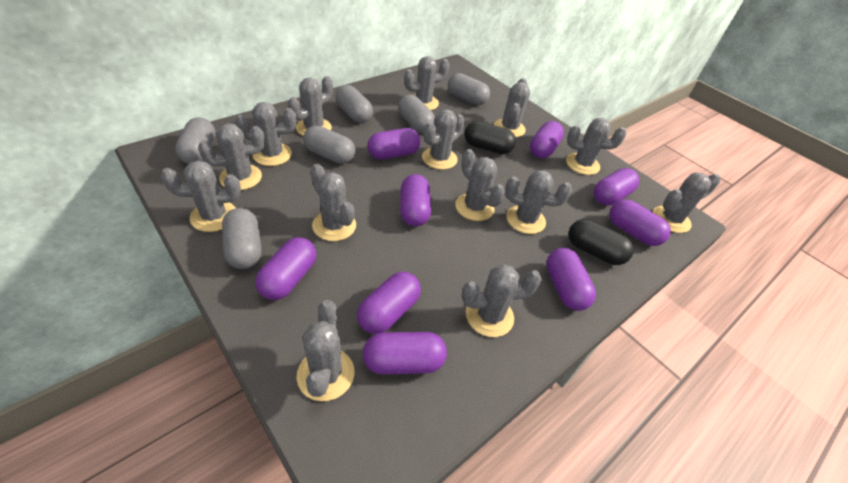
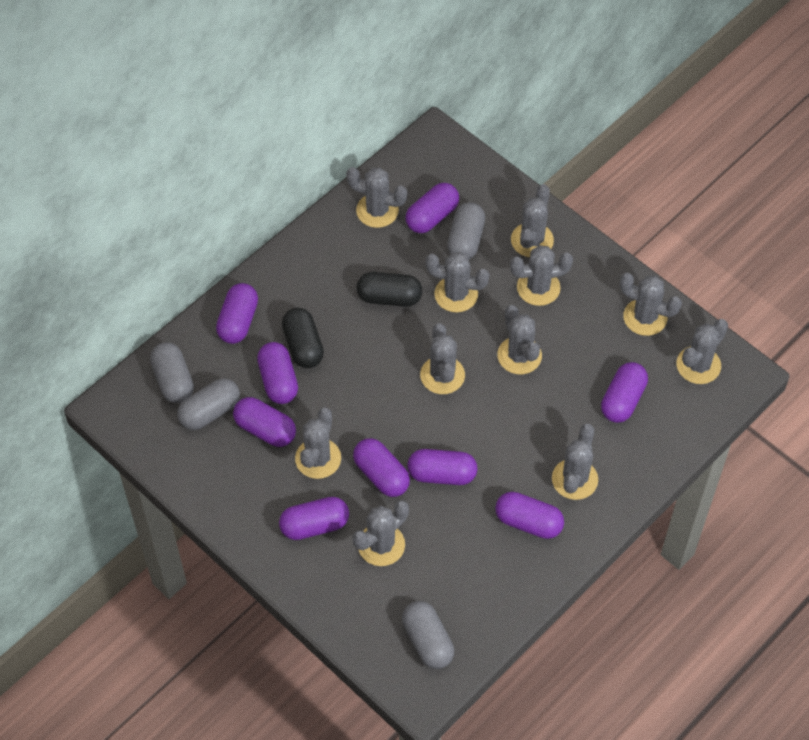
grey cactus: [161,160,241,232] [198,123,265,190] [235,102,296,166] [288,76,333,136] [297,300,354,401] [310,164,356,241] [404,56,450,110] [422,109,465,170] [455,149,505,221] [462,264,542,337] [494,78,530,137] [505,170,572,234] [566,118,626,175] [653,173,720,233] = 14 -> [295,407,341,479] [346,167,407,228] [352,501,409,566] [420,323,465,394] [425,252,490,312] [497,305,542,374] [510,245,573,306] [511,184,554,257] [552,424,598,500] [620,273,682,336] [677,319,728,384] = 11
grey capsule: [175,117,216,164] [222,208,262,269] [303,126,355,164] [335,85,373,123] [398,94,435,133] [448,73,490,105] = 6 -> [150,342,194,403] [177,378,240,430] [402,601,454,669] [447,202,485,259] = 4

